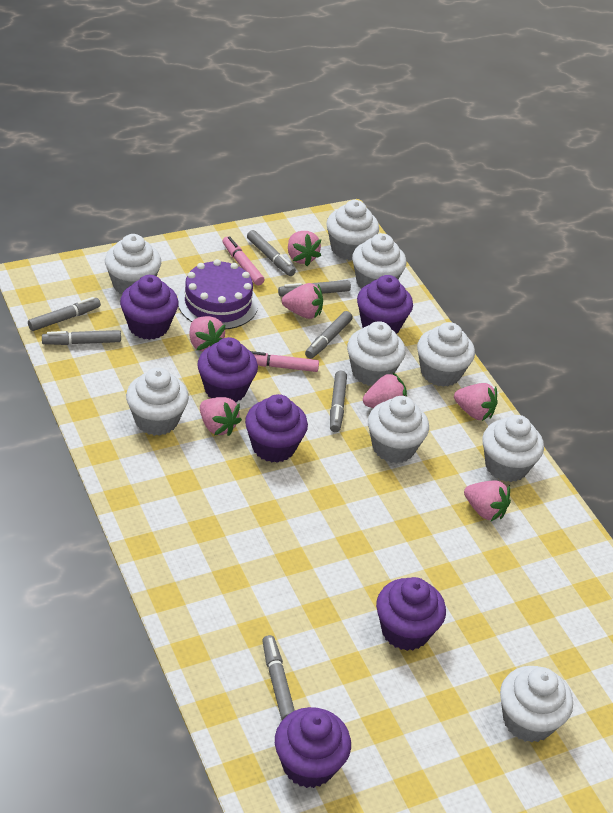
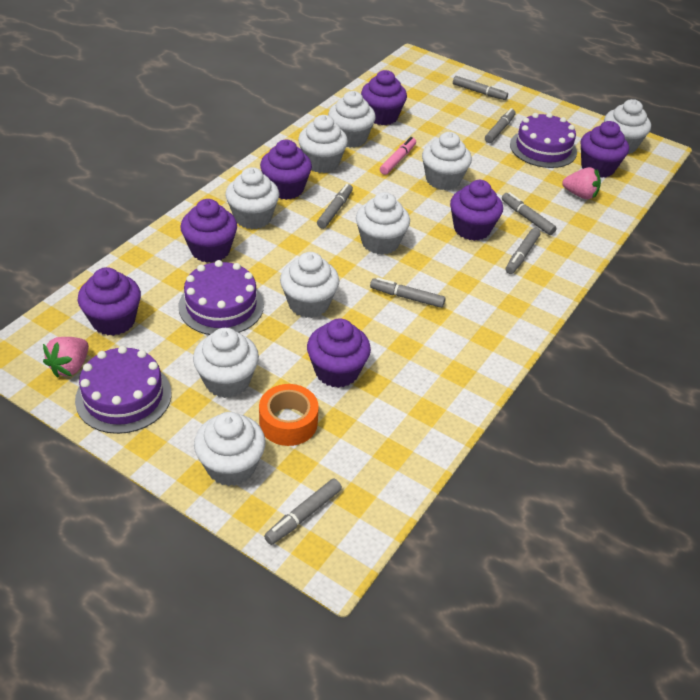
orange tape: none = 0 -> [259,384,319,446] = 1
pink marker: [223,236,265,285] [251,351,319,372] = 2 -> [380,137,416,175] = 1
pink strawberry: [189,316,225,351] [200,397,242,436] [282,283,323,319] [288,231,321,266] [363,373,407,408] [454,383,498,421] [464,480,511,521] = 7 -> [43,337,89,378] [562,167,601,199] = 2
purple cake: [178,259,258,329] = 1 -> [75,346,171,434] [178,260,264,335] [510,113,577,168] = 3
purple cupcake: [120,275,179,340] [197,337,258,402] [245,394,308,463] [275,707,351,788] [357,275,413,333] [376,577,446,651] = 6 -> [78,267,141,336] [181,199,237,263] [260,140,312,200] [307,318,371,388] [361,70,407,125] [450,180,503,241] [581,121,629,178] = 7

